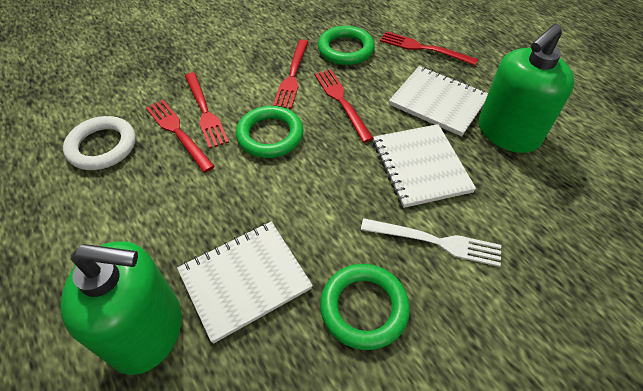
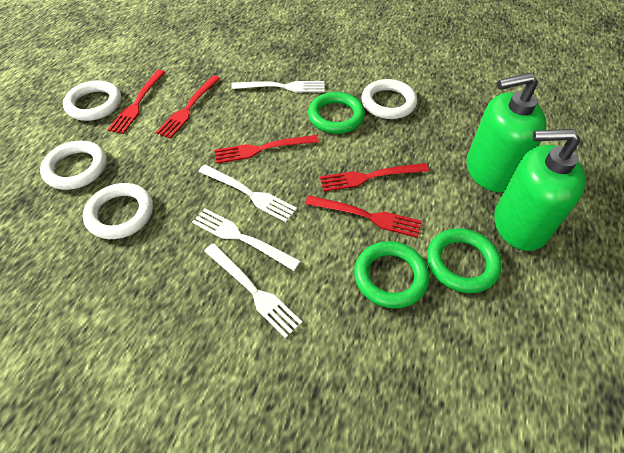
white fork: [361,218,501,267] = 1 -> [192,208,301,271] [198,165,297,222] [204,243,303,338] [231,81,325,92] = 4
white notebook: [177,221,313,344] [373,124,476,208] [389,66,488,136] = 3 -> none = 0
white ring: [63,116,136,170] = 1 -> [40,141,107,190] [63,80,121,121] [83,183,153,239] [361,79,417,119] = 4

